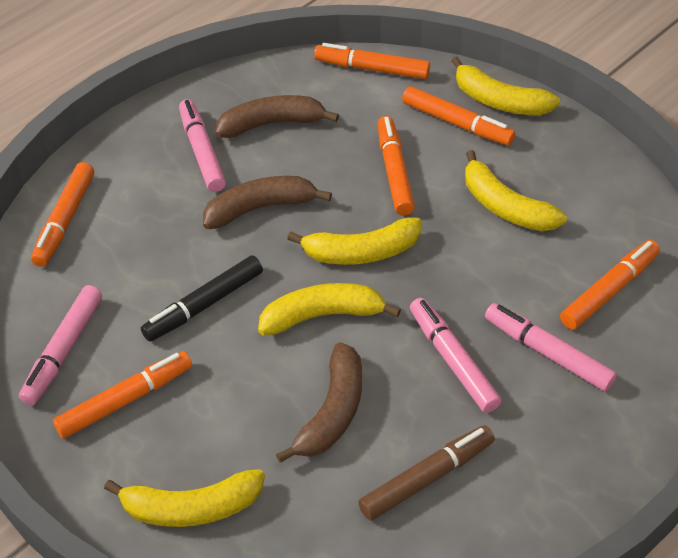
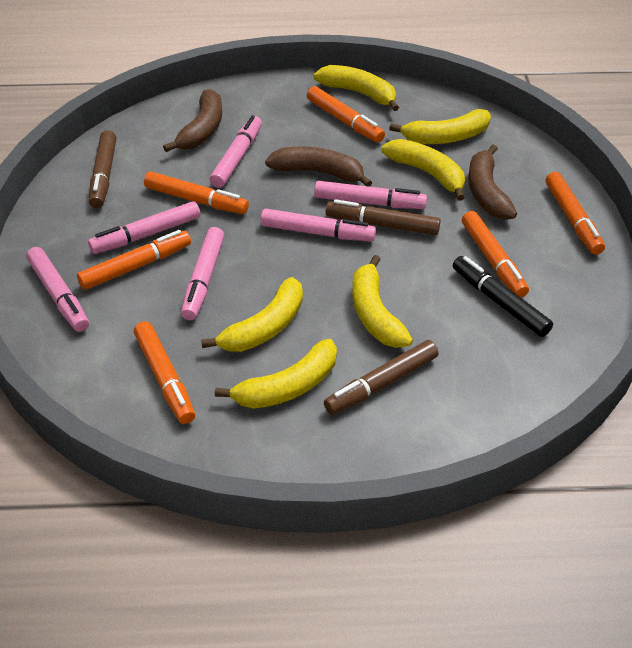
brown marker: [358,425,495,521] = 1 -> [89,130,116,208] [324,340,438,415] [325,199,441,235] = 3
pink marker: [19,285,102,405] [179,99,226,192] [410,298,502,413] [485,303,617,392] = 4 -> [26,247,89,332] [88,201,200,254] [181,227,224,320] [209,115,262,188] [260,209,376,242] [314,181,427,209] = 6
yellow banana: [104,469,265,527] [258,283,401,336] [287,217,422,265] [451,57,560,115] [465,150,567,231] = 5 -> [201,277,303,352] [215,339,337,409] [313,65,399,111] [352,255,413,348] [381,139,465,201] [389,109,491,144] = 6

